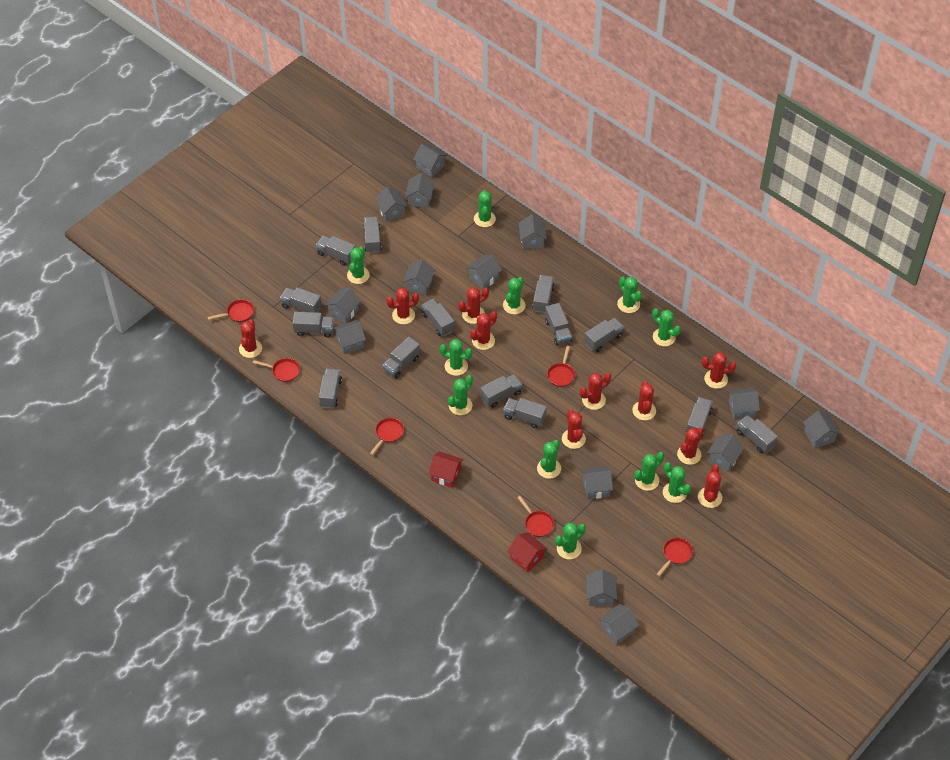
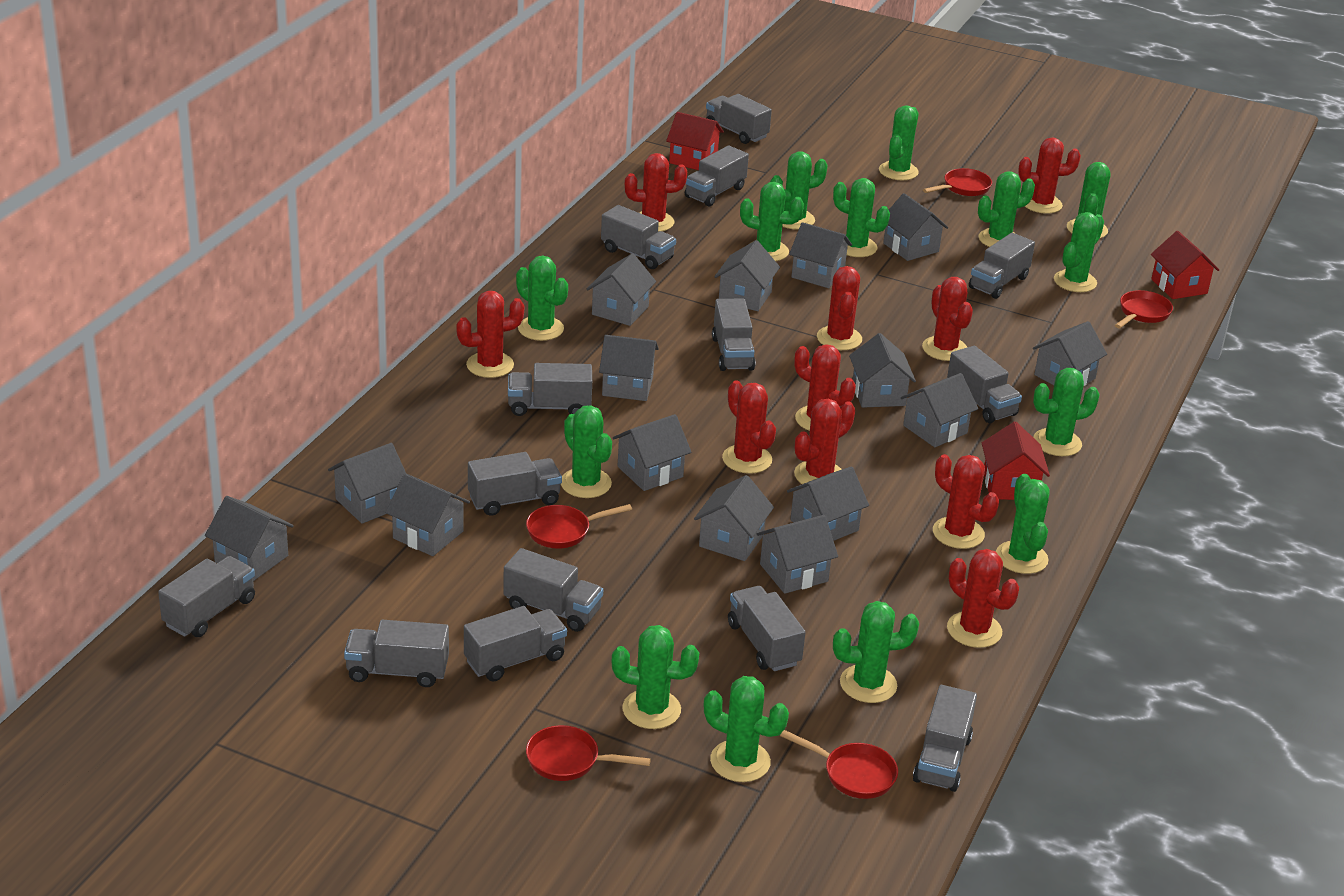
green cactus: [347,247,370,284] [440,339,473,376] [448,375,473,415] [474,190,496,227] [503,277,526,314] [537,440,561,479] [555,522,586,559] [617,277,642,313] [634,452,664,491] [652,308,681,346] [663,462,691,503] = 11 -> [516,256,568,341] [561,405,612,498] [612,625,699,729] [704,676,789,782] [740,182,804,261] [770,151,828,230] [833,178,890,257] [833,601,919,703] [879,105,919,180] [978,171,1035,247] [996,474,1050,574] [1033,368,1100,456] [1054,212,1104,292] [1067,162,1110,238] = 14
grey house: [325,287,361,323] [333,320,366,354] [375,187,408,222] [403,259,435,295] [405,173,434,208] [413,144,447,177] [466,255,502,289] [519,214,547,249] [581,466,613,499] [586,569,617,606] [599,604,639,645] [707,434,744,472] [728,387,760,420] [803,411,841,449] = 14 -> [205,496,294,581] [328,443,406,524] [385,473,470,556] [587,253,656,326] [599,335,659,401] [613,414,691,491] [694,475,774,561] [714,240,780,311] [757,515,838,594] [787,466,869,541] [789,222,852,288] [849,333,916,408] [883,193,948,261] [901,373,978,447] [1033,321,1107,386] = 15
red house: [428,451,464,488] [507,532,547,572] = 2 -> [666,112,724,170] [982,422,1050,500] [1151,231,1219,299] = 3
red pan: [207,299,254,322] [253,358,300,382] [370,418,404,455] [517,496,554,537] [547,346,575,387] [656,537,693,576] = 6 -> [526,504,632,549] [526,725,651,781] [780,730,898,799] [923,168,992,196] [1115,290,1173,329] = 5

